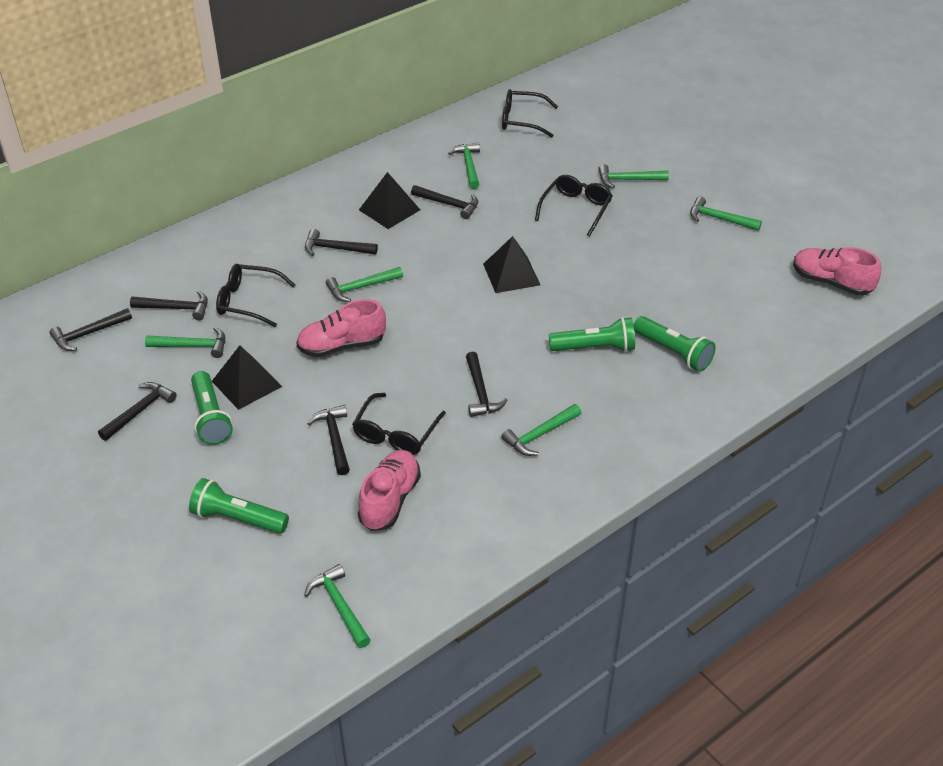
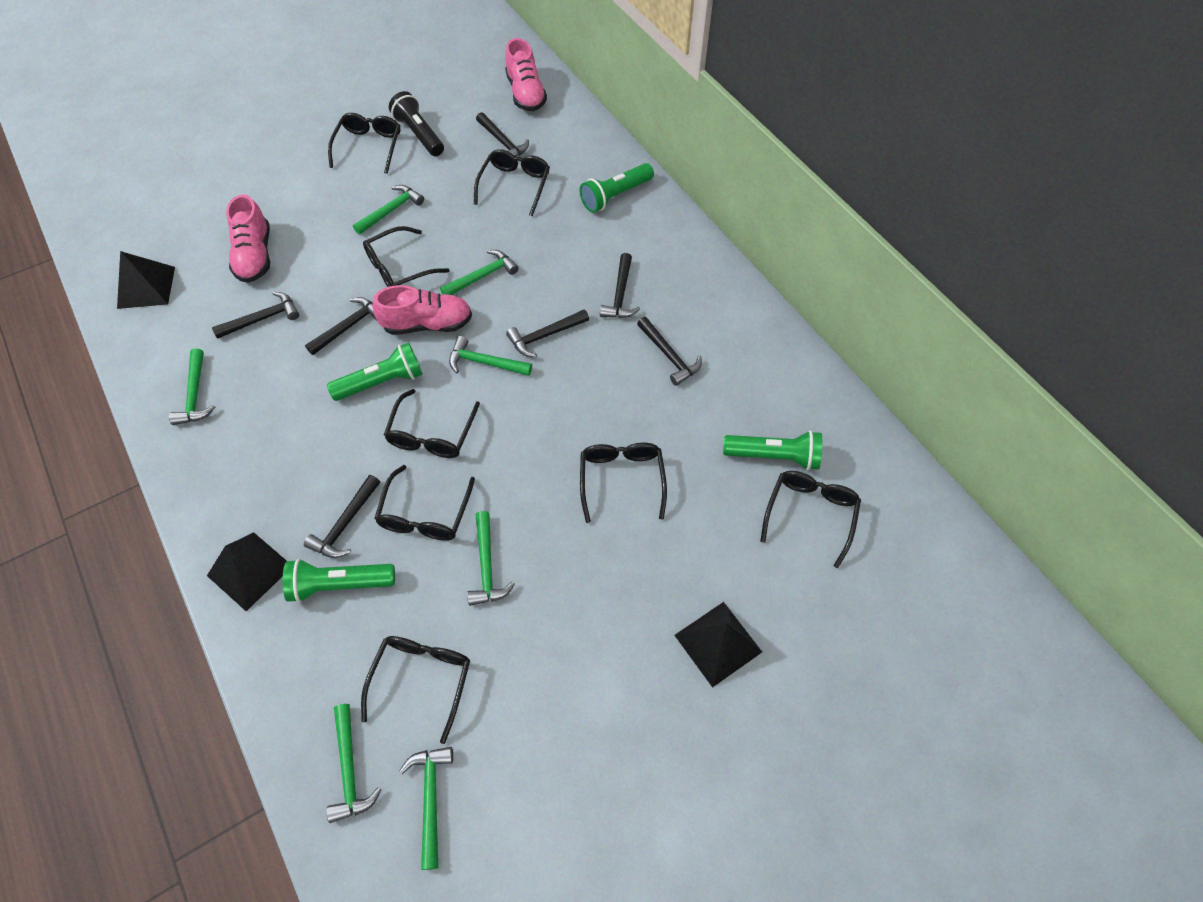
black flashlight: none = 0 -> [389,91,444,156] = 1
black glasses: [216,264,295,327] [352,393,446,455] [502,89,558,138] [535,175,613,237] = 4 -> [328,113,400,174] [361,636,470,744] [363,226,449,287] [374,465,475,541] [384,389,480,458] [474,149,550,216] [580,443,667,523] [760,471,861,568] = 8

